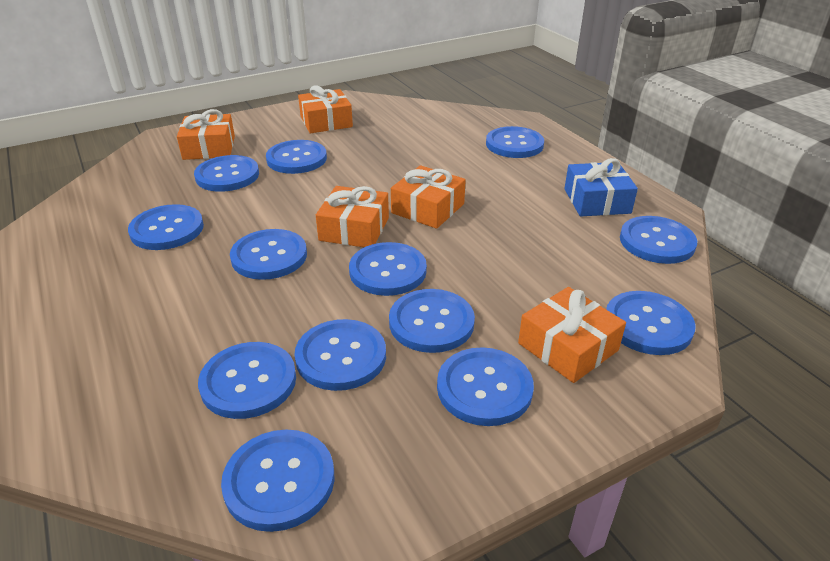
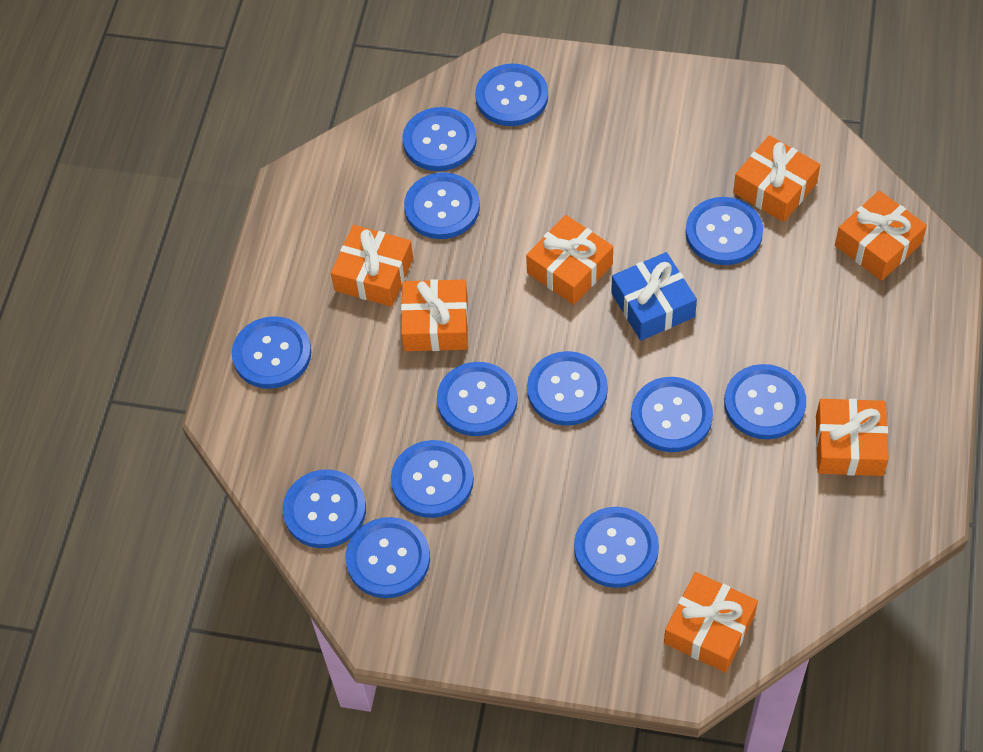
orange gift: [177,109,235,160] [298,85,353,133] [316,186,389,247] [391,165,466,229] [518,287,626,383] = 5 -> [331,225,413,307] [401,279,468,351] [526,215,613,305] [664,572,758,673] [733,135,820,222] [816,399,889,476] [835,191,927,281] = 7

